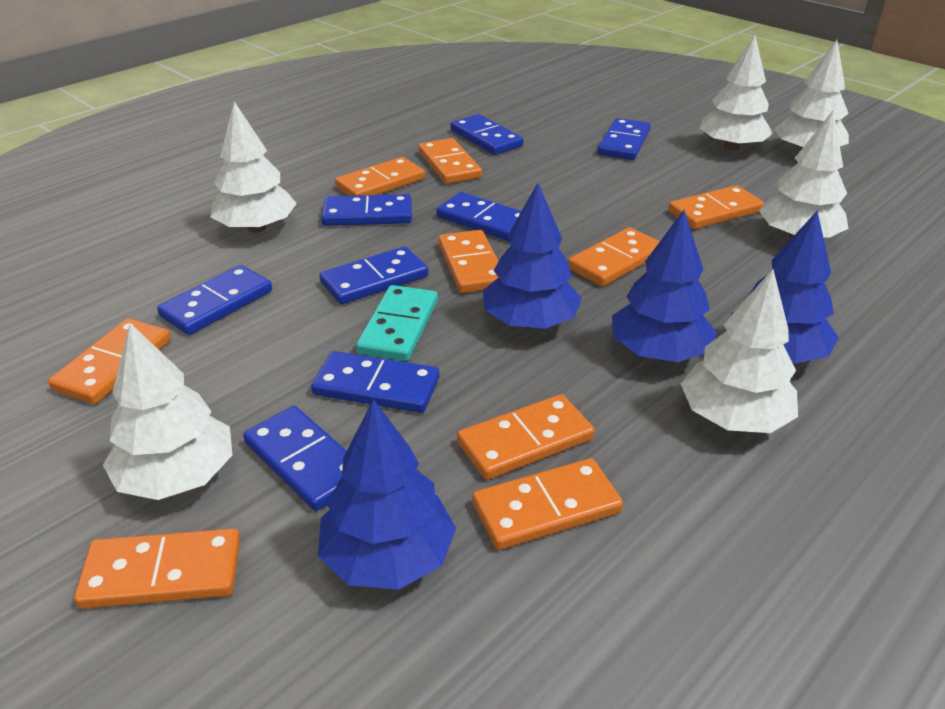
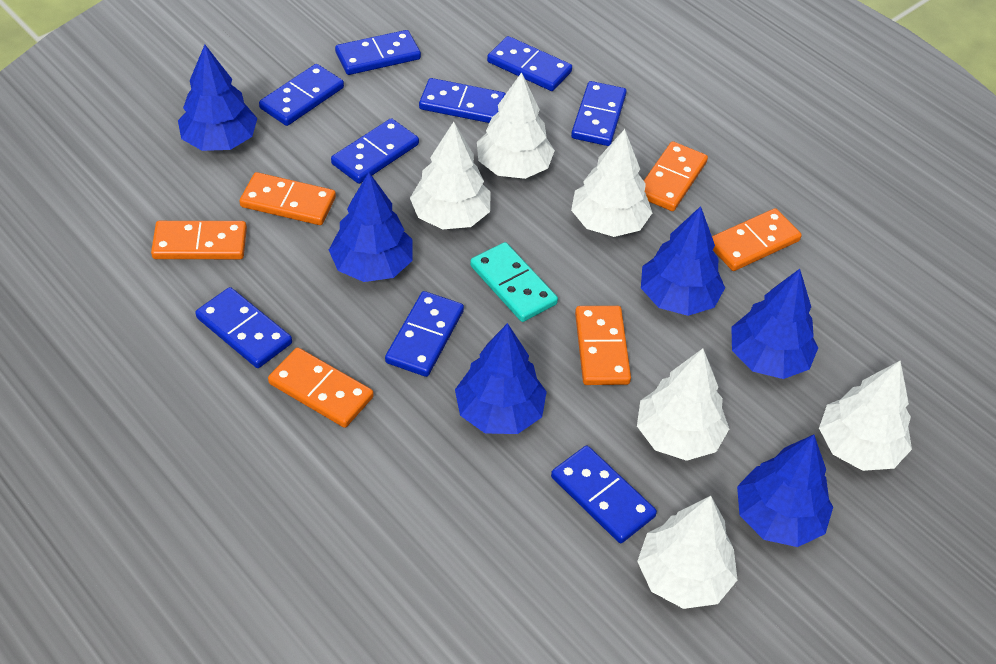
blue domino: [157,265,272,335] [243,406,347,511] [311,351,439,413] [319,246,428,304] [321,194,412,226] [436,192,521,241] [451,114,524,155] [597,118,651,160] = 8 -> [195,287,292,368] [259,64,344,126] [331,118,419,184] [335,30,421,75] [385,291,464,377] [419,78,506,123] [487,36,572,91] [551,446,657,543] [571,81,627,146] = 9
blue tree: [318,399,456,590] [483,183,582,329] [612,210,717,362] [731,211,839,363] = 4 -> [178,45,257,151] [329,172,413,282] [455,323,547,434] [641,206,725,316] [731,269,818,379] [737,435,833,547] = 6
orange domino: [48,318,171,404] [74,528,240,609] [335,157,425,196] [418,138,482,184] [438,230,499,293] [457,394,595,480] [472,458,623,550] [568,227,660,286] [668,185,764,229] = 9 -> [151,221,247,259] [240,172,336,225] [268,347,374,428] [575,306,631,385] [644,141,708,211] [712,208,802,271] = 6

